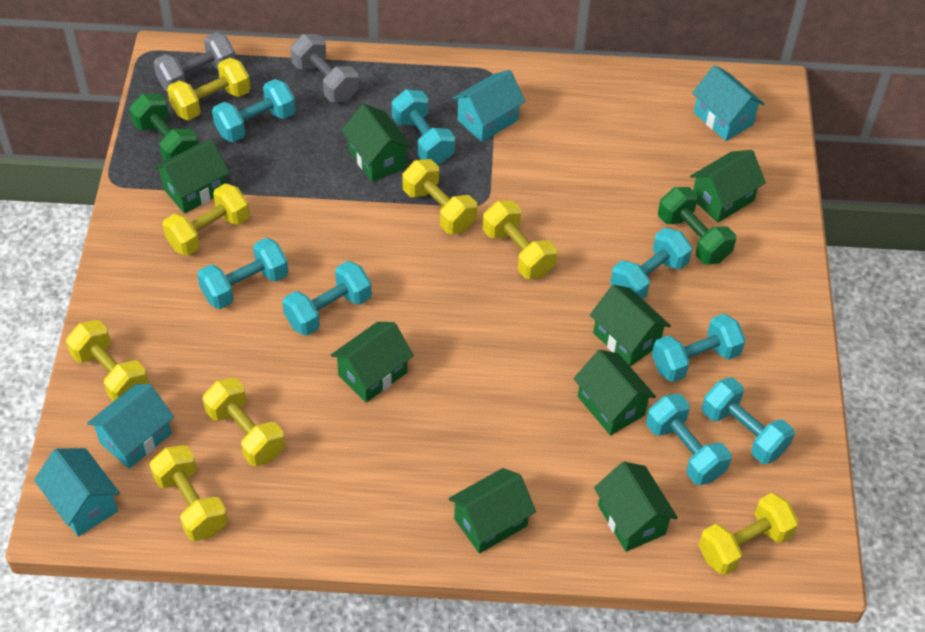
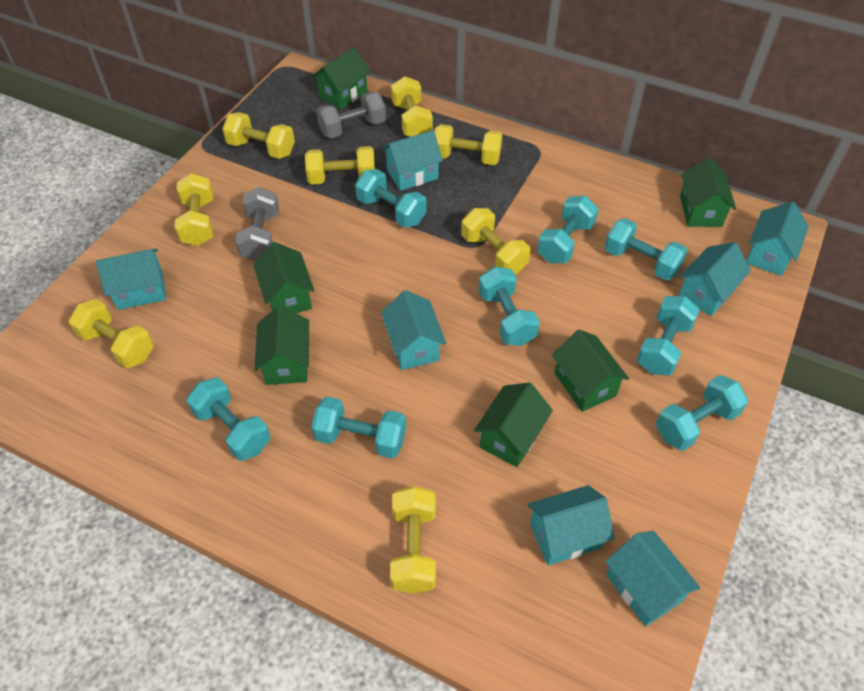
green dumbbell: [129,94,198,161] [658,187,736,264] = 2 -> none = 0
green house: [154,140,230,214] [331,322,414,402] [342,104,412,182] [448,468,536,553] [574,350,656,435] [590,285,671,367] [594,462,678,552] [690,150,766,223] = 8 -> [253,242,314,313] [255,306,309,385] [312,47,371,110] [474,382,553,467] [552,329,629,412] [680,158,736,227] = 6
turquoise house: [34,448,120,537] [87,384,174,469] [453,70,526,142] [692,65,765,141] = 4 -> [96,249,166,310] [381,290,446,370] [382,130,443,191] [528,485,614,565] [605,531,701,626] [679,242,751,316] [746,202,809,276] = 7

